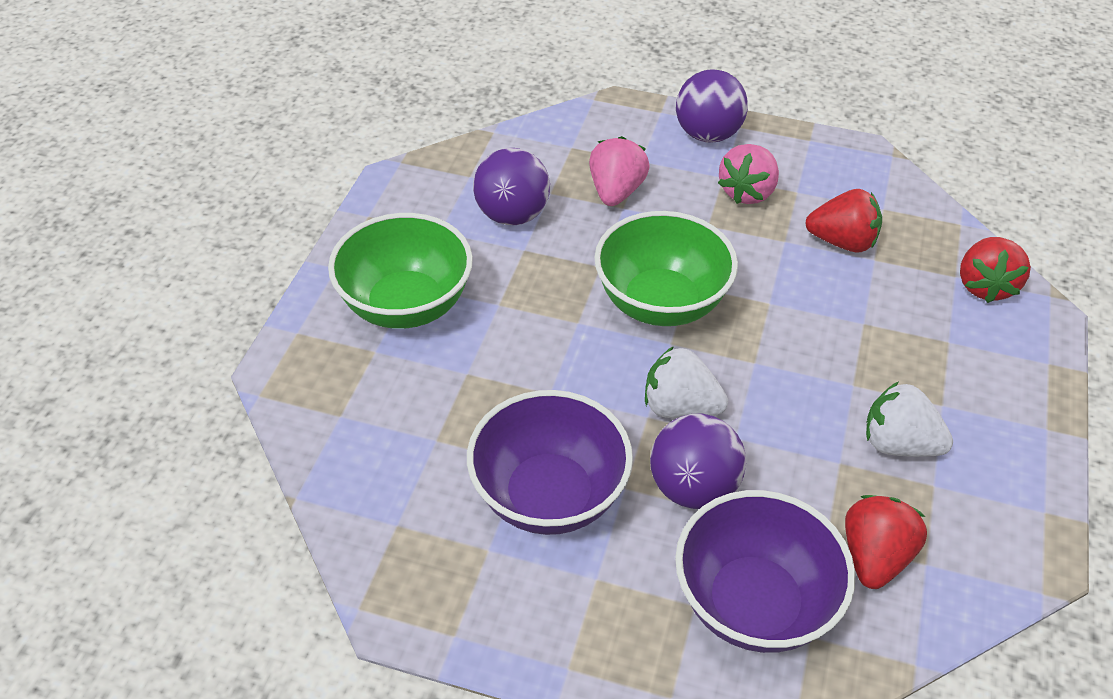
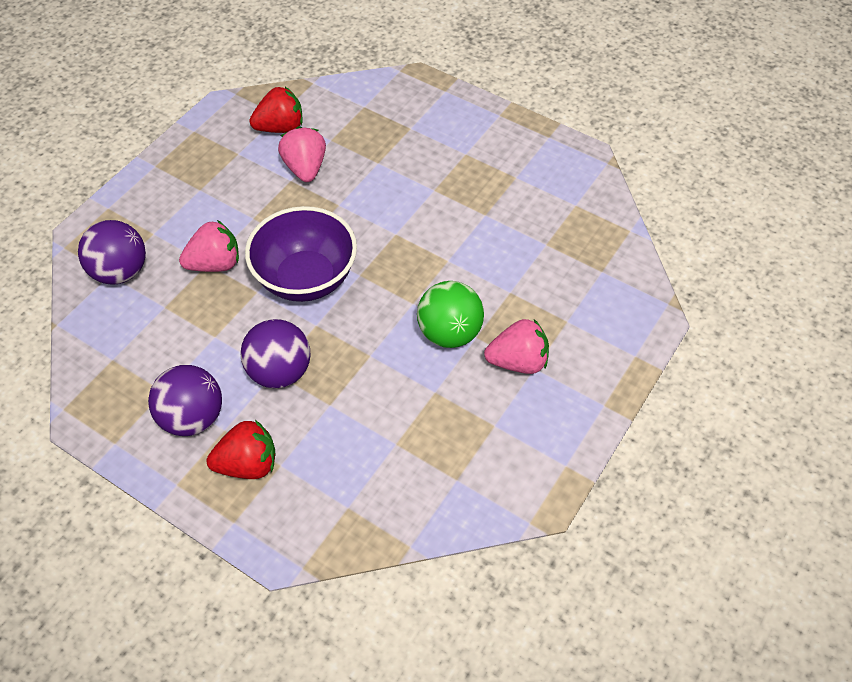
green ball: none = 0 -> [417,281,484,348] = 1
green bowl: [328,213,473,329] [594,211,738,326] = 2 -> none = 0
pink strawberry: [589,136,650,206] [718,144,779,204] = 2 -> [179,220,239,272] [278,126,326,182] [484,319,549,374] = 3
purple bowl: [467,390,633,535] [675,490,855,653] = 2 -> [245,206,357,302] = 1
red strawberry: [805,189,882,252] [845,495,927,589] [960,237,1031,303] = 3 -> [207,420,275,479] [249,87,303,133] = 2
white strawberry: [645,346,728,418] [866,382,953,457] = 2 -> none = 0

